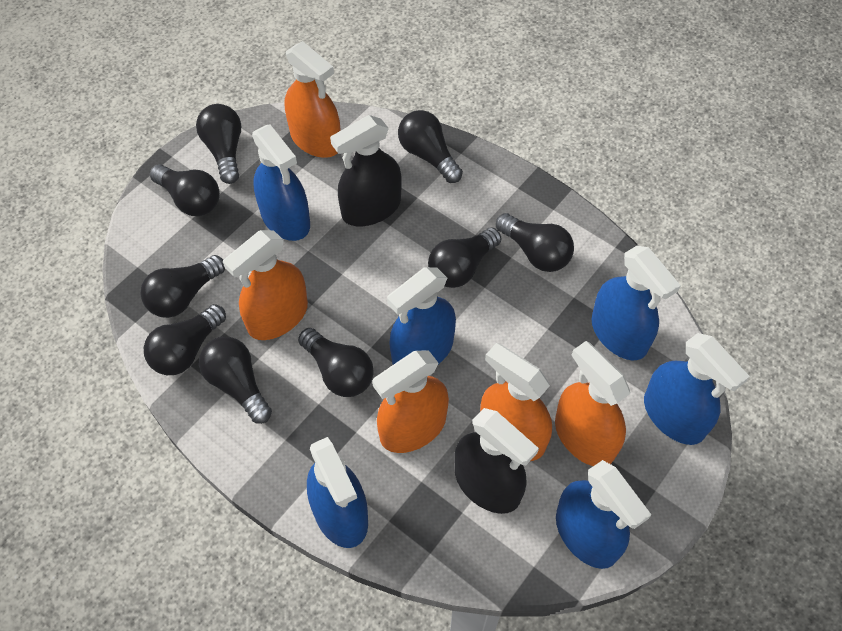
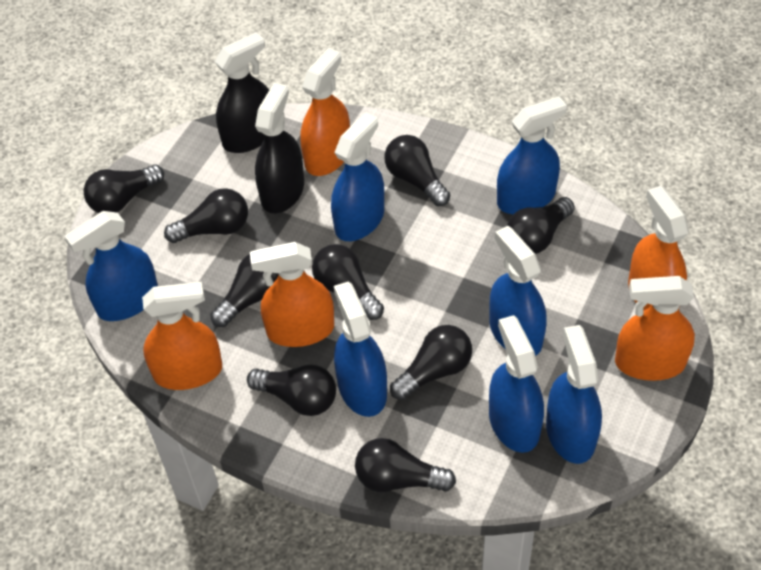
blue spray bottle: [252,125,310,241] [307,437,368,548] [387,267,456,365] [556,460,651,569] [591,246,681,360] [644,333,750,445] = 6 -> [64,211,158,321] [331,112,384,241] [334,281,387,417] [489,226,547,356] [489,315,544,453] [497,96,567,214] [546,325,602,464] = 7

